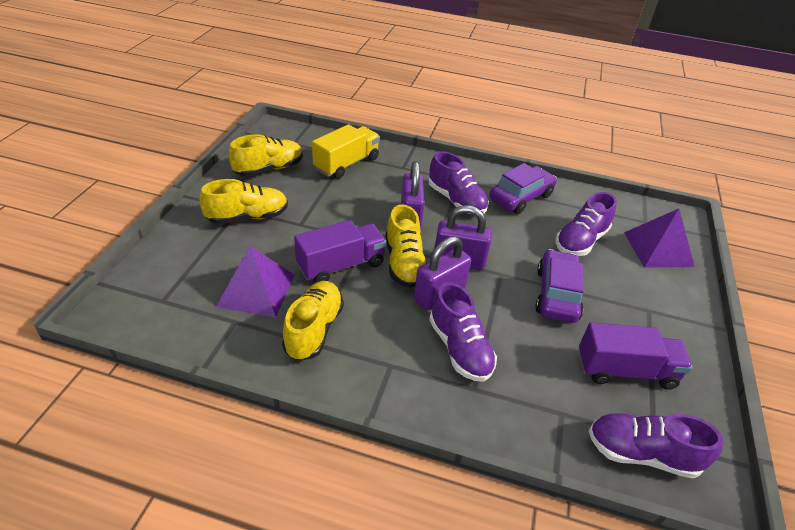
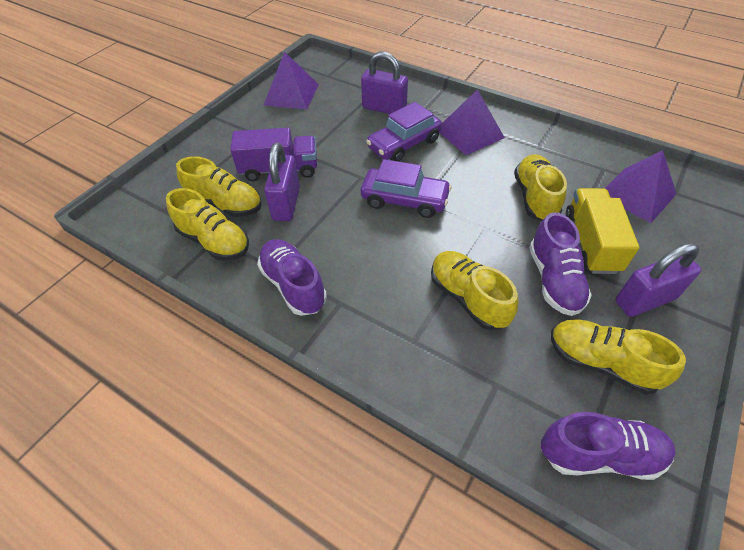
purple pyramid: [216,246,294,317] [624,209,695,268] = 2 -> [264,52,319,110] [439,89,505,155] [605,150,676,223] = 3
purple shoe: [429,151,489,214] [429,282,497,382] [555,192,617,256] [589,413,724,478] = 4 -> [257,239,327,316] [529,212,592,316] [541,412,676,480] = 3
purple truck: [294,220,387,283] [579,322,692,390] = 2 -> [230,128,317,181] = 1
yellow shoe: [199,179,288,224] [229,134,303,177] [282,281,344,361] [385,204,426,288] = 4 -> [166,188,249,261] [176,156,262,217] [431,251,518,330] [514,154,567,221] [551,319,686,394] = 5

